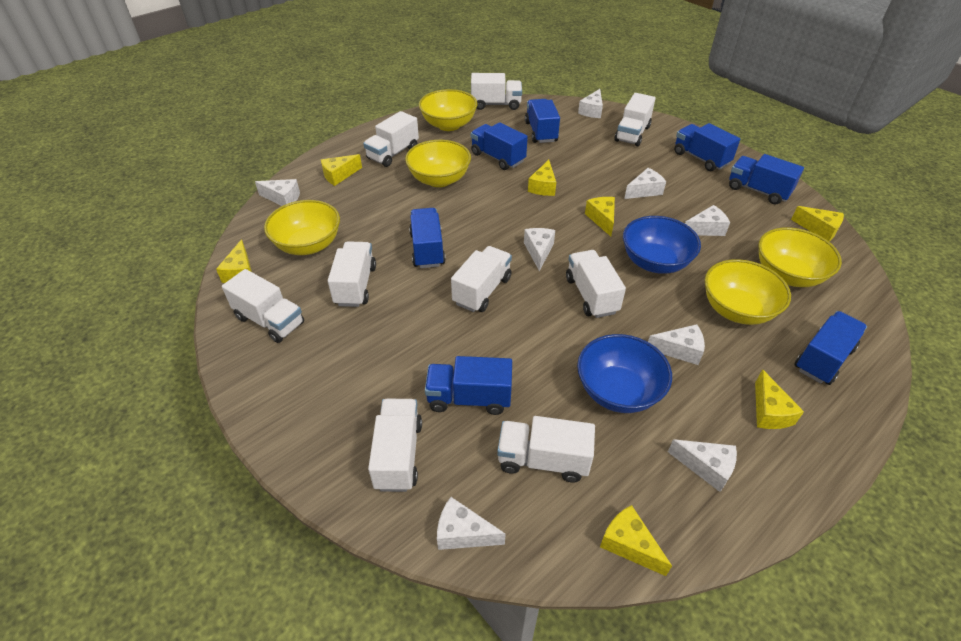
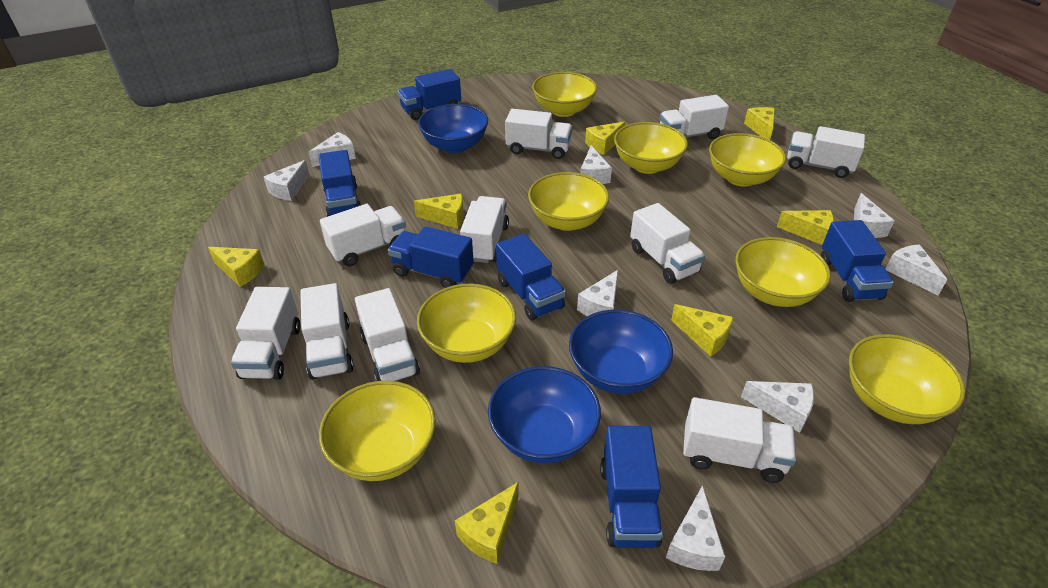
blue bowl: [577,334,672,413] [623,216,701,274] = 2 -> [418,104,488,153] [488,366,601,463] [569,309,673,394] = 3
blue truck: [409,208,446,268] [425,356,512,415] [471,122,528,170] [525,99,560,143] [674,123,740,171] [729,154,804,204] [795,311,867,385] = 7 -> [319,150,361,217] [388,227,474,288] [398,69,461,120] [496,234,566,321] [600,426,663,548] [820,220,894,302] = 6
white truck: [222,269,304,343] [328,241,376,307] [363,111,419,167] [368,399,422,492] [451,246,512,312] [471,73,522,110] [497,416,595,483] [566,250,626,318] [614,93,656,146] = 9 -> [231,287,300,380] [300,283,354,380] [320,204,406,267] [355,288,420,381] [460,196,509,263] [505,109,573,159] [630,203,705,284] [660,95,729,139] [683,397,796,483] [787,126,865,178] = 10
yellow bowl: [264,200,340,255] [405,140,471,187] [419,89,477,131] [705,259,791,325] [758,227,842,287] = 5 -> [319,381,436,481] [417,284,516,363] [528,172,609,231] [532,72,597,117] [614,122,688,174] [709,133,786,187] [735,237,831,307] [849,334,966,424] = 8

